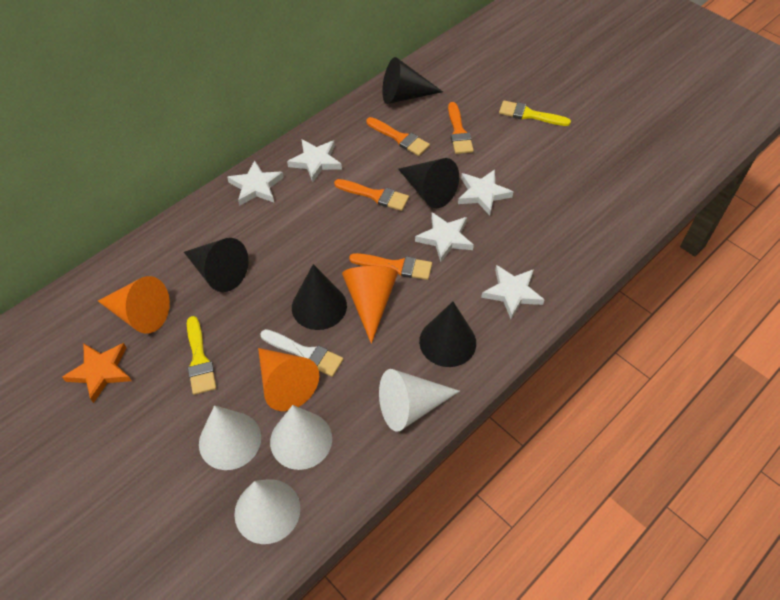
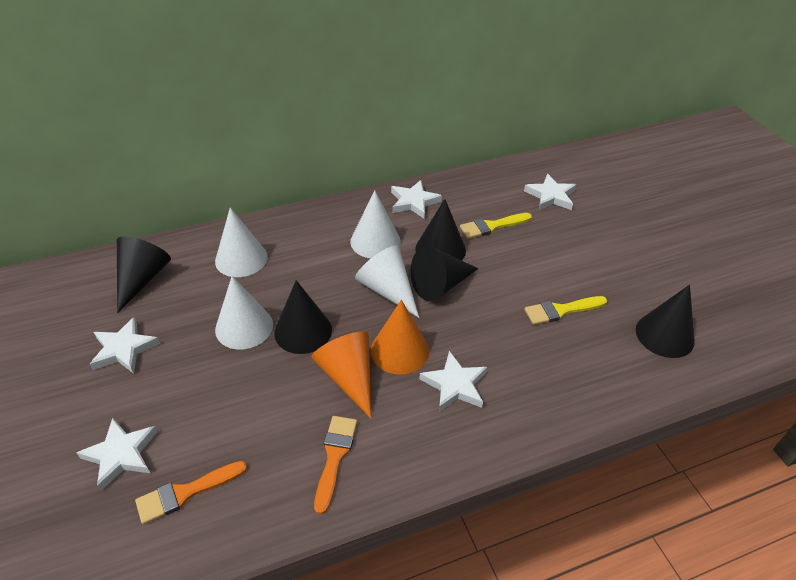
orange brush: [334,179,409,211] [349,253,432,280] [366,117,430,156] [448,102,474,154] = 4 -> [135,461,247,524] [314,416,357,515] = 2
orange cone: [98,276,170,334] [258,348,319,411] [342,266,398,344] = 3 -> [311,332,371,419] [371,300,429,375] = 2
orange star: [62,343,131,403] = 1 -> none = 0
white brush: [260,329,343,377] = 1 -> none = 0

